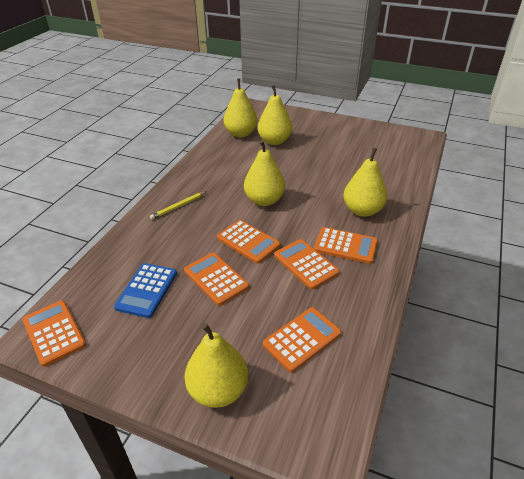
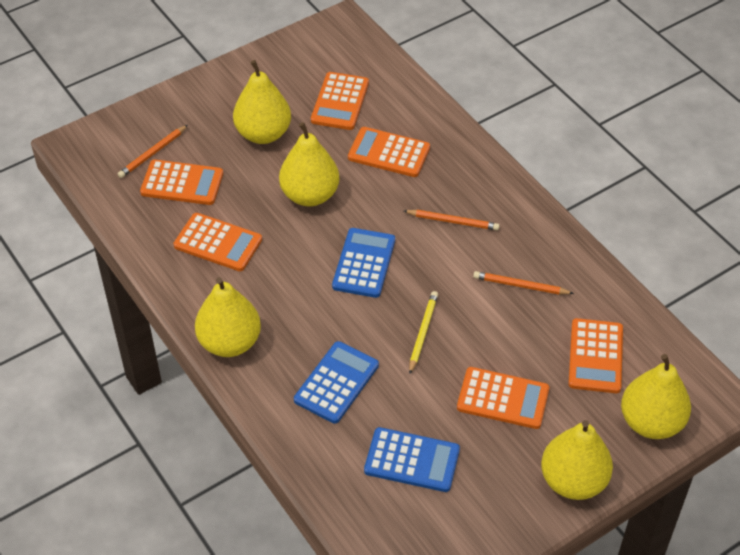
blue calculator: [114,263,177,318] = 1 -> [294,341,379,424] [332,228,395,298] [364,427,460,492] = 3
orange pencil: none = 0 -> [117,125,188,178] [404,210,500,230] [473,271,574,295] = 3

